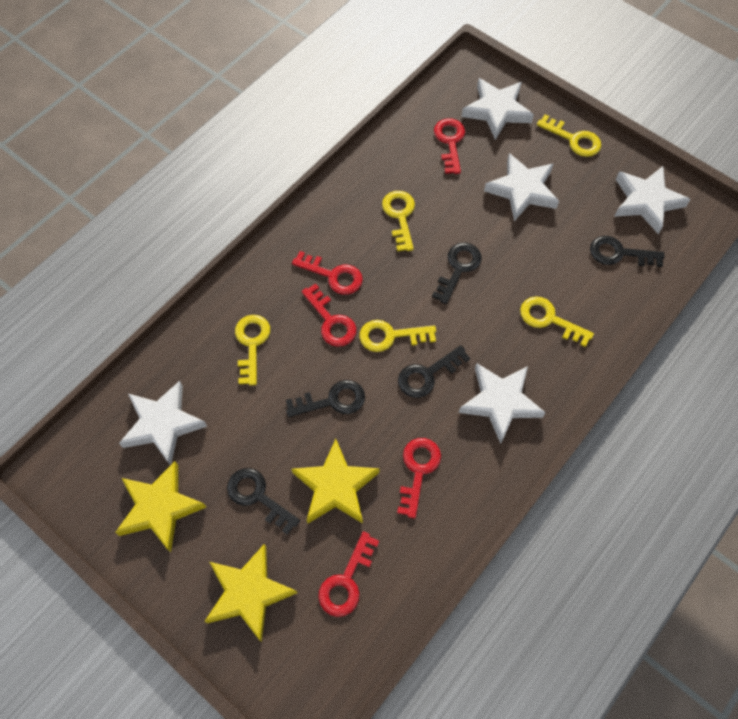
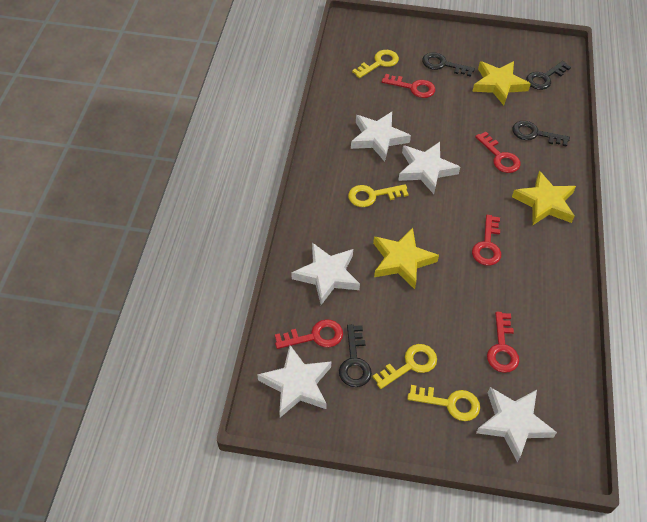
black key: [227,468,300,535] [286,380,365,417] [398,345,470,398] [432,243,482,304] [590,236,664,267] = 5 -> [339,324,372,387] [422,52,475,77] [512,121,570,147] [526,61,571,90] = 4
yellow key: [235,315,270,386] [359,320,436,352] [382,191,415,251] [520,296,594,347] [537,114,601,157] = 5 -> [348,184,408,207] [352,50,399,78] [372,344,437,389] [407,385,480,421] = 4

